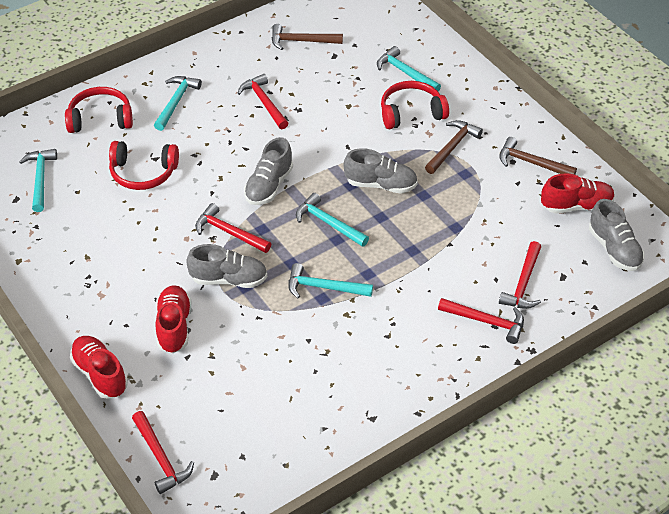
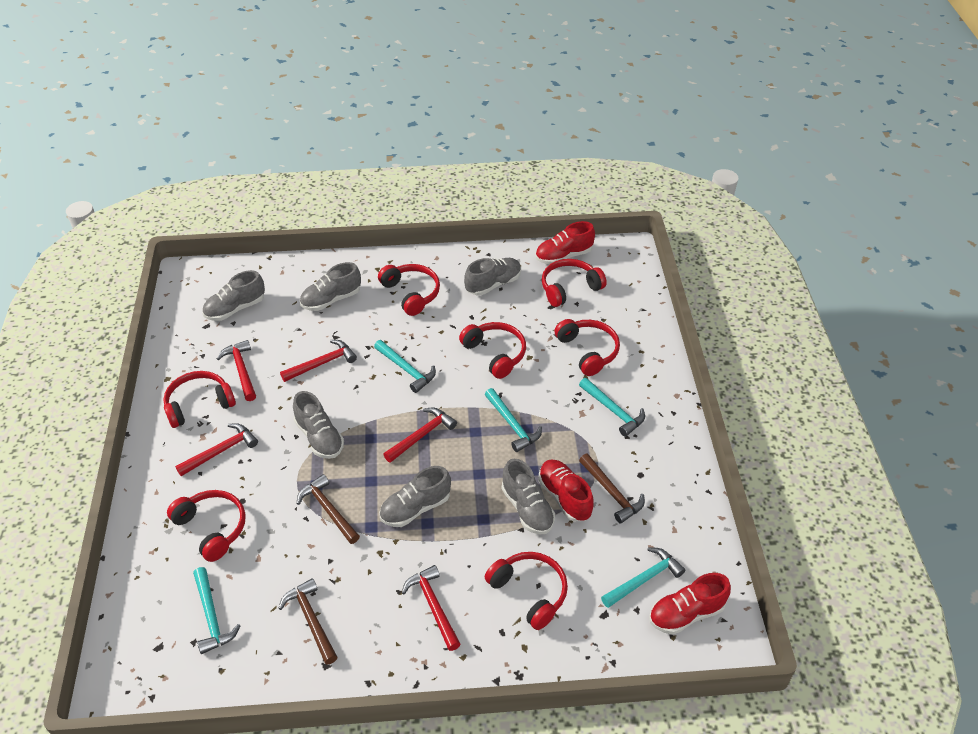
grey shoe: [187,244,267,288] [244,137,293,205] [344,148,418,193] [589,199,644,271] = 4 -> [202,270,265,321] [293,391,344,459] [300,262,361,311] [379,466,451,527] [464,258,521,296] [502,459,555,534] = 6
red headphones: [65,87,133,133] [109,141,179,190] [381,81,449,129] = 3 -> [164,371,236,428] [167,490,246,562] [378,264,440,316] [459,322,526,379] [485,552,568,630] [542,259,607,307] [554,319,620,376] = 7

